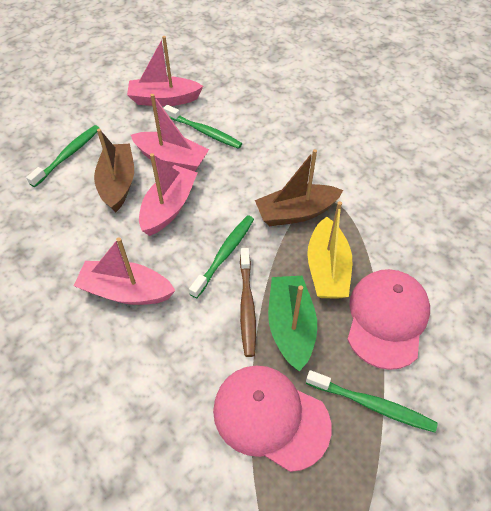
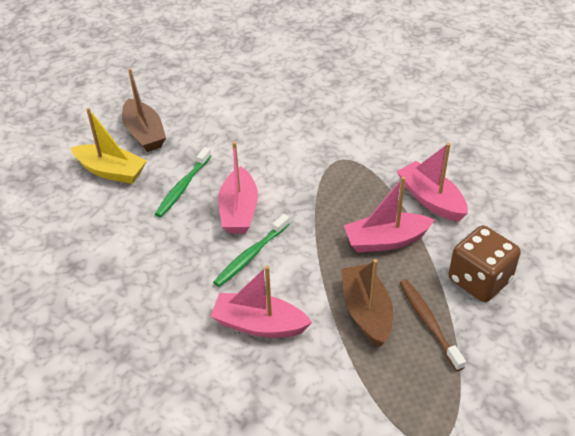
brown dice: none = 0 -> [448,225,521,302] = 1
green boat: [268,276,317,372] = 1 -> none = 0
green toothbrush: [26,125,100,187] [163,105,242,149] [189,215,254,298] [306,370,438,433] = 4 -> [155,147,211,217] [213,214,290,287] = 2
pink cap: [213,365,331,472] [347,269,430,370] = 2 -> none = 0

